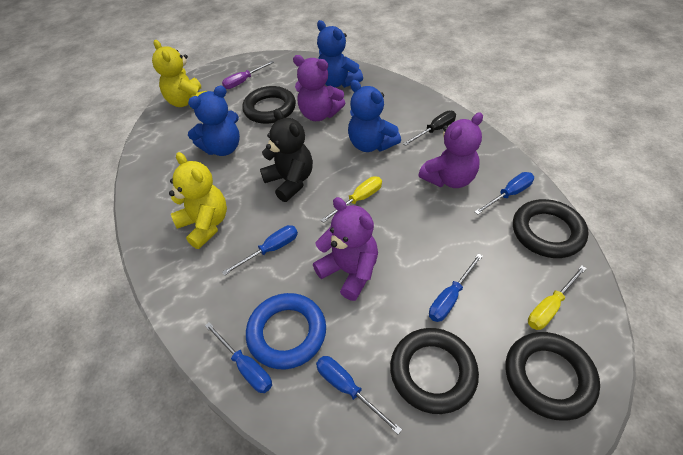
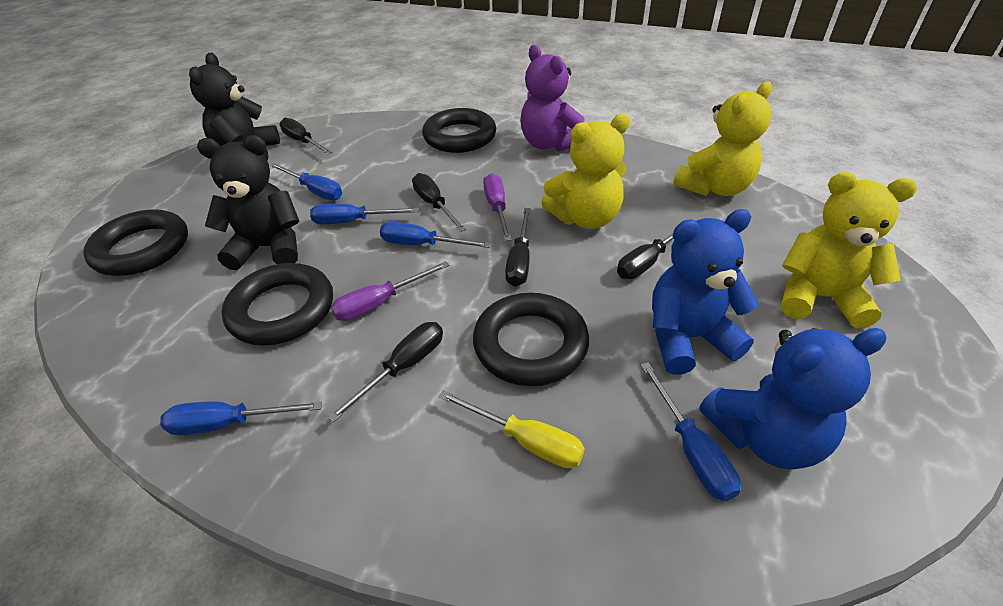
black screwdriver: [403,111,456,146] = 1 -> [279,118,333,154] [328,322,443,422] [412,173,466,232] [505,208,531,286] [617,219,693,279] = 5
black teddy bear: [260,109,313,202] = 1 -> [189,53,280,161] [197,135,299,270] = 2
blue ring: [246,293,326,369] = 1 -> none = 0
blue teddy bear: [188,86,240,156] [317,20,363,88] [348,80,401,152] = 3 -> [652,209,759,375] [699,328,887,470] = 2
purple screwdriver: [222,61,274,89] = 1 -> [331,261,449,321] [483,173,512,241] = 2
purple teddy bear: [293,55,345,121] [313,197,378,301] [418,112,483,188] = 3 -> [520,45,585,151] = 1
yellow screwdriver: [321,176,382,223] [528,265,587,330] = 2 -> [438,390,585,469] = 1
yellow teddy bear: [152,40,207,108] [169,152,227,249] = 2 -> [541,113,630,229] [673,81,772,196] [781,172,917,328] = 3

